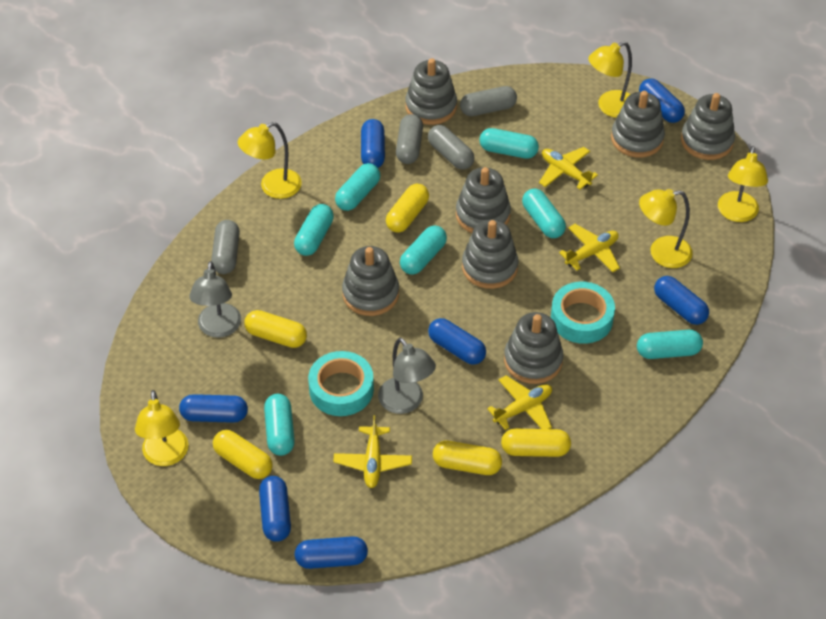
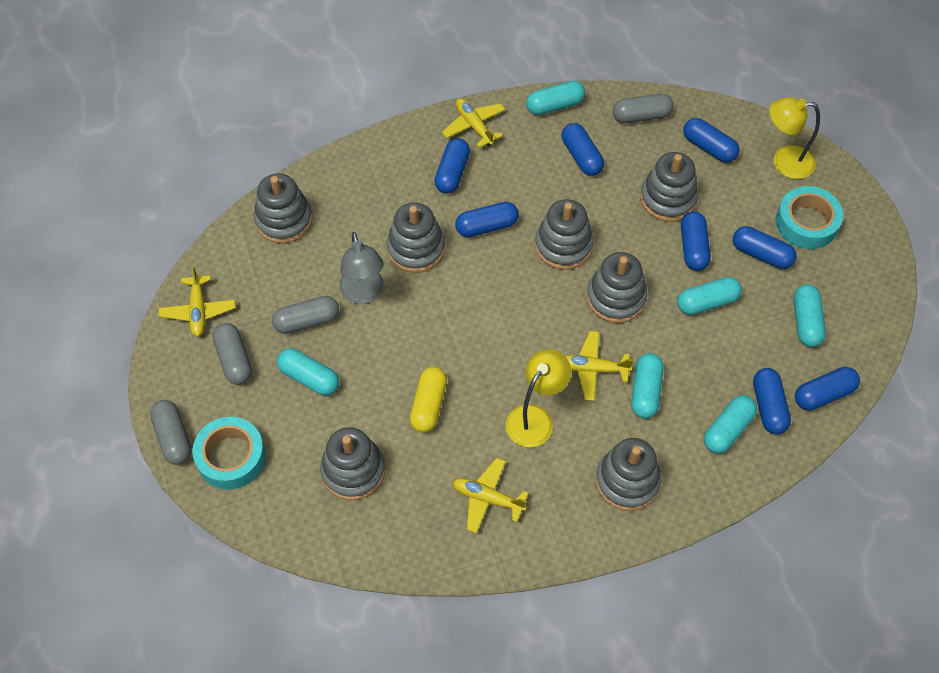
blue capsule: [179,394,248,423] [259,476,291,542] [295,536,368,569] [361,119,385,168] [428,318,486,365] [639,78,685,123] [654,276,709,325] = 7 -> [434,138,470,194] [455,202,519,237] [562,123,604,176] [681,211,711,271] [683,118,740,163] [733,226,796,269] [753,368,791,434] [795,367,860,410] = 8
grey lamp: [189,261,241,338] [378,338,436,414] = 2 -> [339,232,384,304] = 1
turquoise capsule: [264,394,295,456] [294,204,334,256] [335,163,380,211] [400,225,447,275] [479,128,539,159] [522,189,566,238] [637,330,703,359] = 7 -> [277,348,339,395] [526,81,585,115] [631,353,664,418] [677,277,742,315] [704,395,757,454] [794,285,826,347] = 6
yellow capsule: [213,430,273,479] [244,310,307,348] [386,184,429,233] [433,441,502,475] [501,429,571,457] = 5 -> [410,367,447,432] = 1
yellow lamp: [135,390,189,466] [238,122,302,199] [588,42,632,118] [639,189,693,268] [718,146,768,222] = 5 -> [506,349,571,447] [769,97,820,179] = 2

